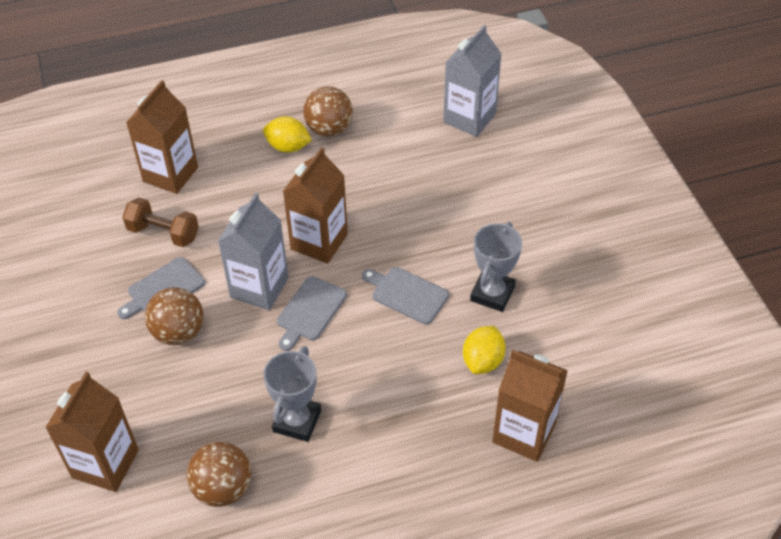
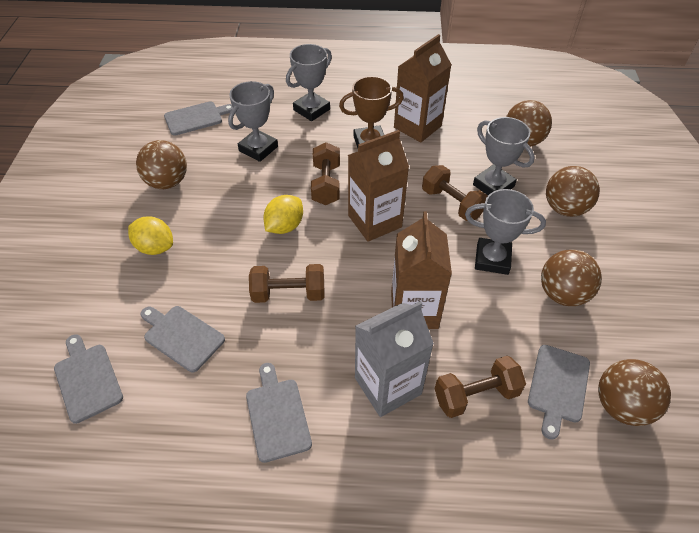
brown ball: [145,287,204,345] [186,442,252,507] [303,86,353,137] = 3 -> [136,140,187,189] [506,100,552,147] [541,250,602,306] [546,166,600,217] [598,359,671,426] = 5
brown carton: [45,372,139,492] [126,80,198,194] [283,147,348,263] [492,350,568,462] = 4 -> [348,130,409,242] [391,211,452,329] [394,34,452,142] = 3
brown dumbbell: [122,197,199,247] = 1 -> [249,264,324,303] [311,142,340,205] [422,165,488,221] [435,356,526,418] = 4
brown trophy: none = 0 -> [339,76,404,148] = 1
grey carton: [218,193,289,310] [443,25,502,137] = 2 -> [355,301,434,417] = 1
grey cutting board: [117,257,205,319] [277,276,347,351] [362,267,449,325] = 3 -> [54,334,123,424] [140,306,225,372] [164,101,233,136] [246,363,312,463] [528,345,590,440] = 5
grey trophy: [263,346,321,442] [470,222,522,312] = 2 -> [228,81,278,162] [286,44,332,121] [465,189,546,275] [473,117,535,195] = 4

